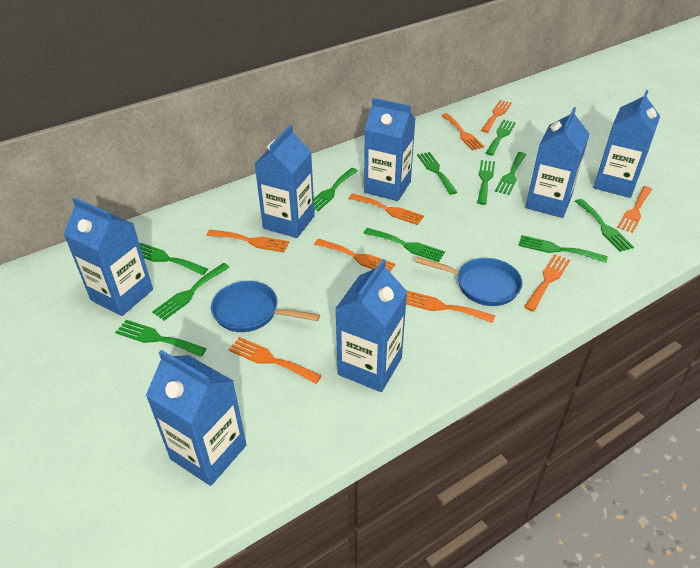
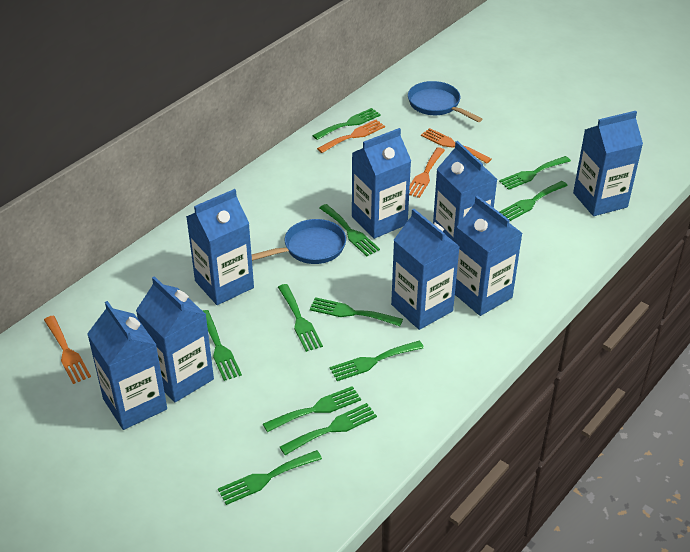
blue carton: [63,197,153,316] [146,350,247,486] [255,125,315,238] [335,259,407,392] [364,98,415,201] [525,107,589,218] [593,90,660,198] = 7 -> [87,301,167,430] [136,276,214,402] [186,189,254,305] [352,128,411,239] [391,209,460,330] [433,141,497,243] [455,196,522,316] [573,111,643,216] = 8
orange fork: [207,230,289,253] [228,337,322,384] [314,239,395,272] [348,193,424,225] [406,290,495,323] [441,113,484,150] [481,100,512,133] [524,254,570,311] [617,186,652,233] = 9 -> [44,316,91,384] [317,120,385,153] [409,147,445,198] [421,128,492,164] = 4

